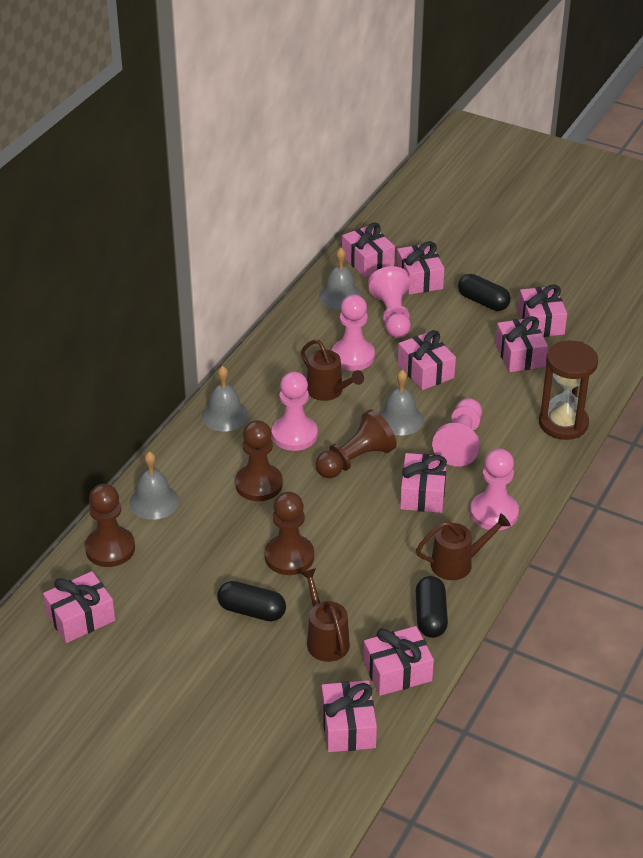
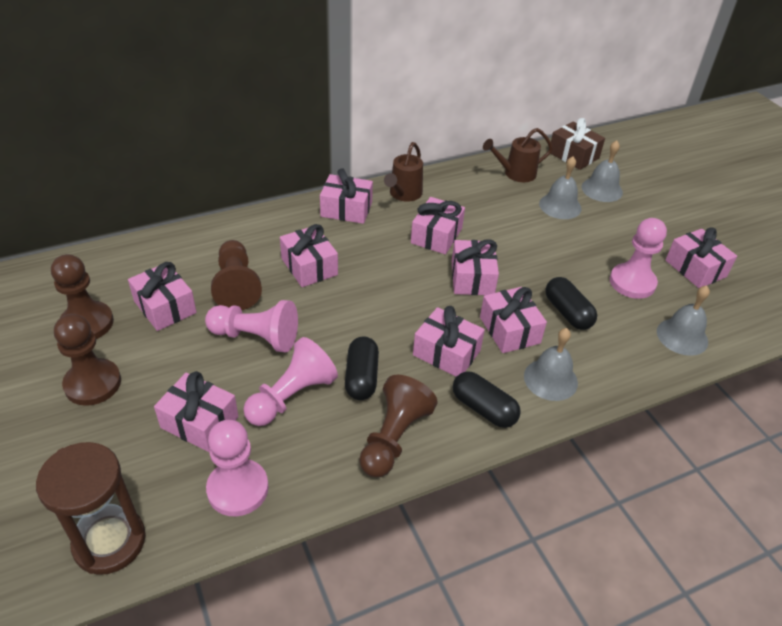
brown gift: none = 0 -> [551,118,605,170] = 1
brown watering can: [301,340,364,401] [301,568,350,662] [416,513,511,580] = 3 -> [384,142,423,202] [483,128,553,182] = 2
pink pawn: [272,371,318,451] [331,295,375,371] [368,266,411,338] [432,398,482,466] [470,448,519,530] = 5 -> [205,300,298,352] [206,420,269,517] [243,337,338,426] [610,218,667,299] = 4

